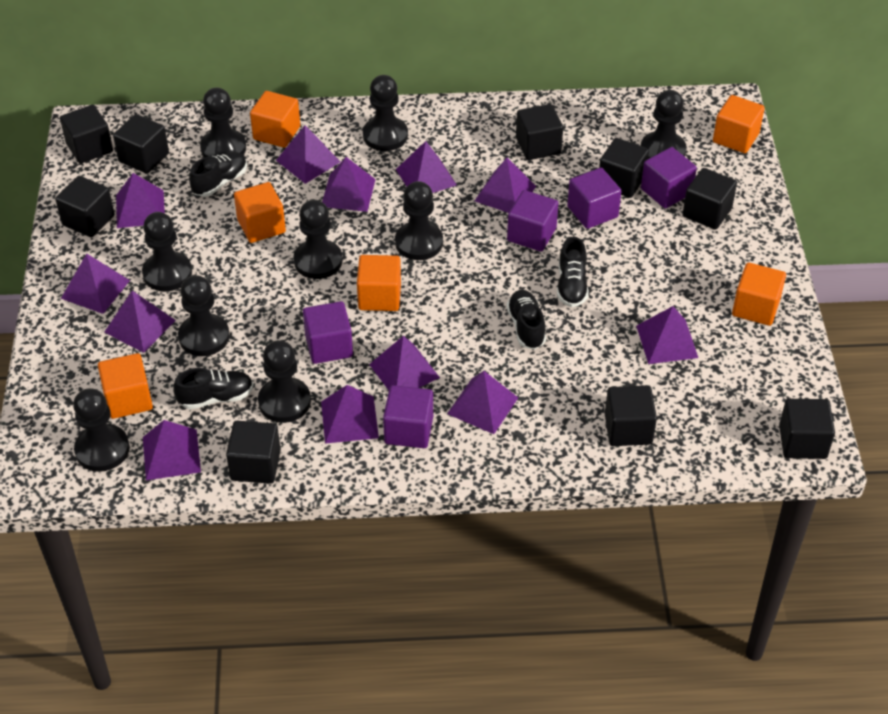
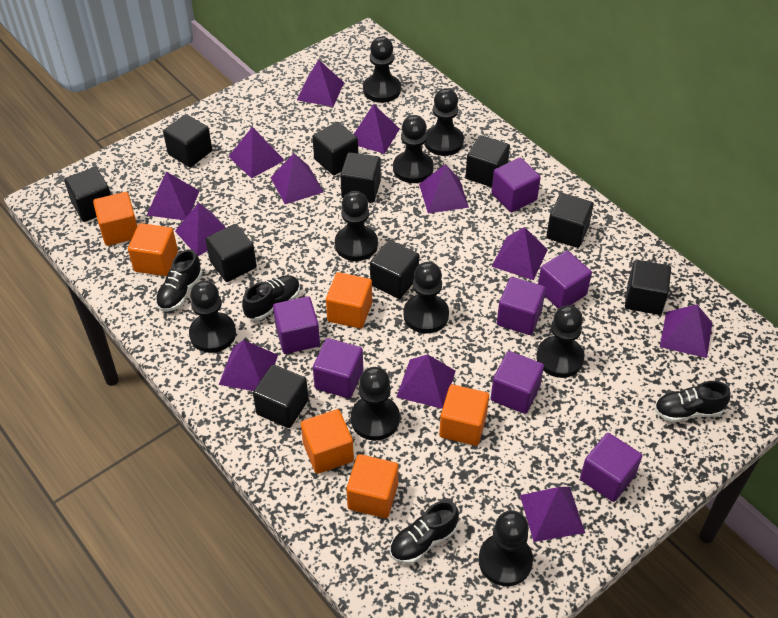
black cube: [55,176,114,237] [60,105,113,164] [113,114,169,174] [226,421,281,484] [516,104,563,160] [599,138,649,198] [605,385,657,446] [682,168,737,230] [779,399,835,459] = 9 -> [64,167,111,222] [163,114,212,167] [205,224,257,282] [253,364,309,428] [313,122,358,175] [340,152,381,203] [370,240,419,299] [465,135,510,187] [546,193,594,248] [625,260,671,315] = 10
purple cube: [303,301,353,364] [383,385,433,448] [507,190,558,252] [567,168,621,229] [641,147,697,208] = 5 -> [273,296,320,354] [313,338,363,399] [491,351,544,414] [492,158,541,212] [497,277,546,335] [538,251,592,309] [580,433,642,502] = 7

